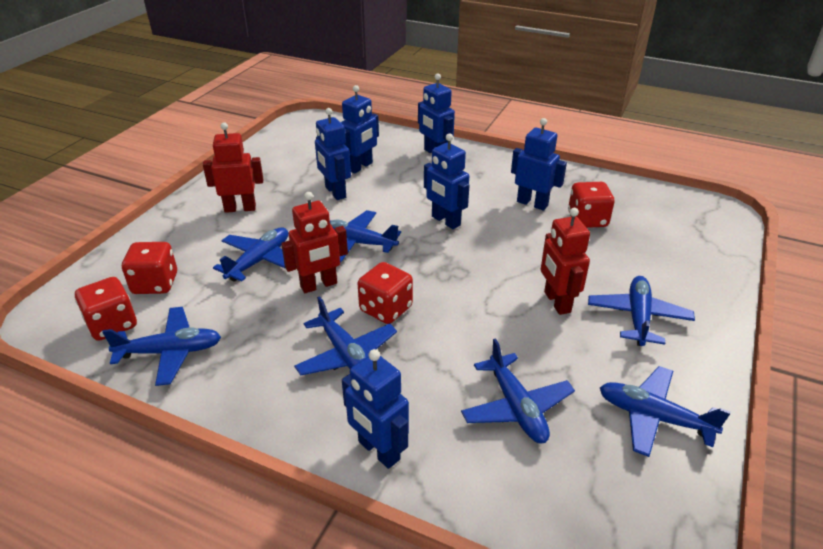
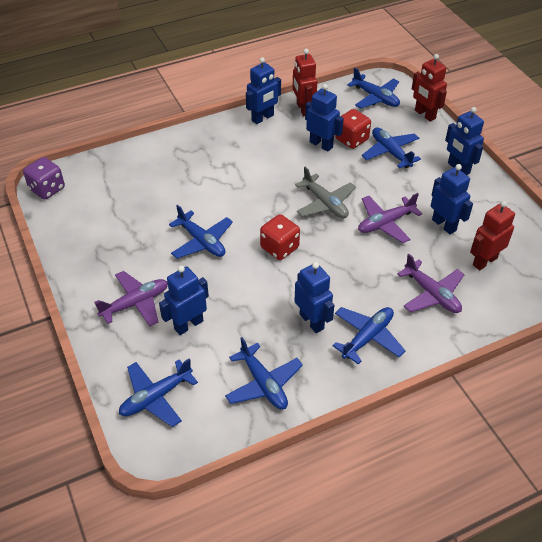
blue plane: [102,307,221,386] [213,227,289,282] [294,296,397,375] [330,210,401,263] [461,338,575,443] [588,276,695,346] [600,366,731,457] = 7 -> [119,358,198,427] [169,205,233,259] [225,337,303,410] [332,307,405,364] [347,67,400,109] [362,128,421,169] = 6
grey plane: none = 0 -> [295,167,356,218] = 1
purple dice: none = 0 -> [23,157,65,200] = 1
purple plane: none = 0 -> [94,271,168,327] [358,193,422,243] [397,254,465,313] = 3
red dice: [75,277,137,341] [122,242,177,294] [358,262,413,324] [568,182,614,228] = 4 -> [260,214,300,260] [335,109,371,149] = 2

